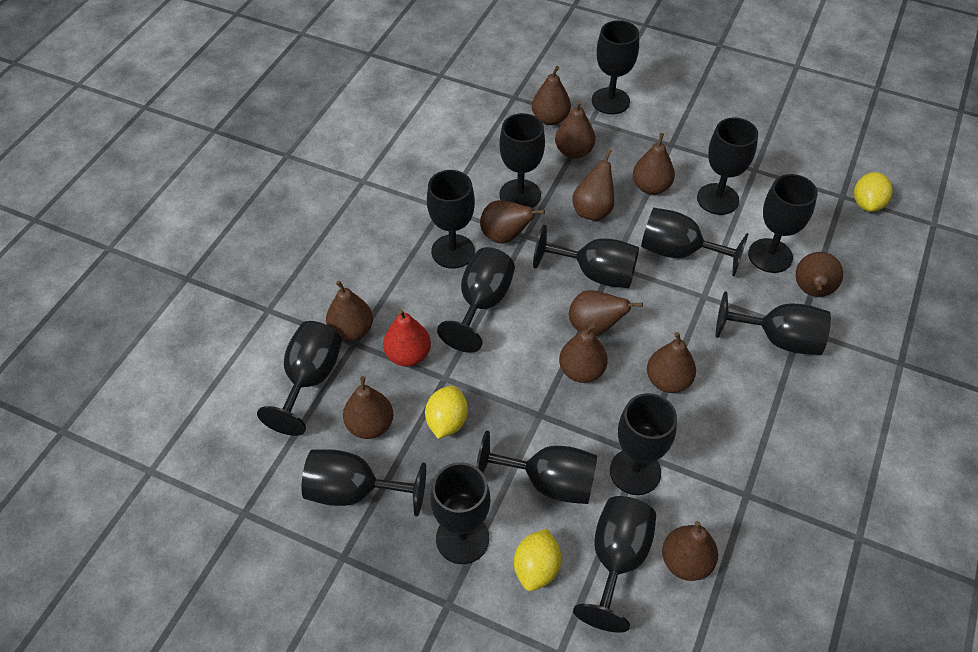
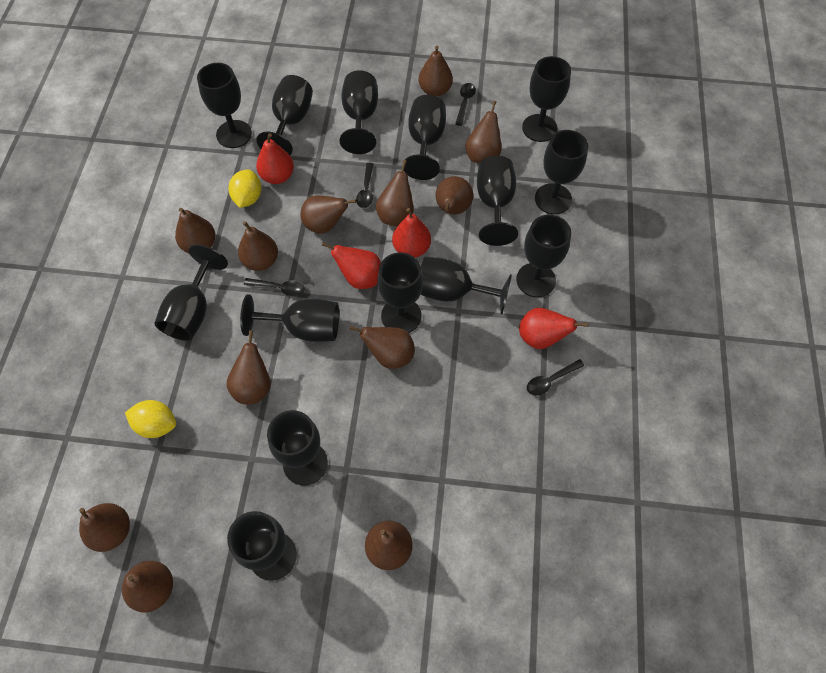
black goblet: [257,321,342,436] [301,449,426,516] [427,170,475,269] [430,462,491,564] [437,247,515,353] [476,430,598,504] [499,113,545,208] [533,225,639,288] [573,496,656,633] [592,20,639,114] [610,393,677,495] [641,208,749,276] [697,117,758,215] [716,291,831,355] [748,174,818,273] = 15 -> [154,245,228,341] [197,63,252,148] [227,511,297,581] [240,294,339,342] [257,75,313,155] [267,410,328,485] [340,70,378,154] [377,252,423,333] [404,95,446,180] [420,256,512,314] [477,156,518,246] [516,215,571,297] [522,56,571,142] [535,130,588,214] = 14
black spoon: none = 0 -> [244,278,305,296] [356,163,374,208] [455,83,476,126] [527,359,584,396] = 4
red pear: [383,309,431,366] = 1 -> [256,133,294,184] [322,242,381,289] [392,208,431,258] [519,308,589,349] = 4
yellow lemon: [425,386,468,439] [514,529,561,591] [854,172,893,212] = 3 -> [125,400,176,438] [229,170,262,208] = 2

